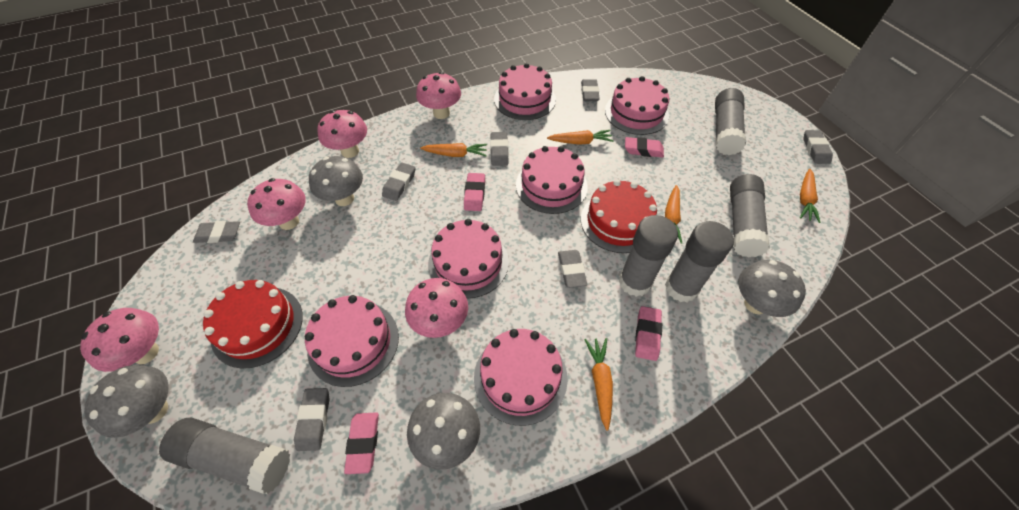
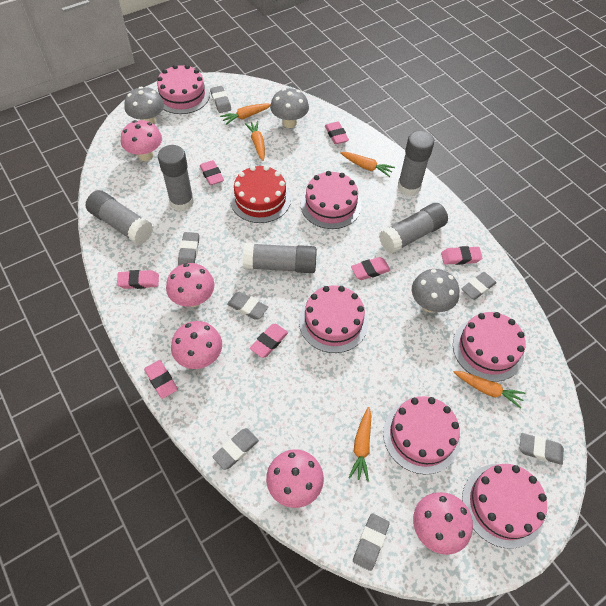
grey mushroom: [84,365,169,438] [309,156,363,206] [407,393,480,470] [738,260,806,317] = 4 -> [124,87,164,125] [270,88,309,128] [412,269,459,312] = 3
pink eraser: [344,412,379,474] [464,173,485,211] [625,137,664,158] [635,306,662,361] = 4 -> [117,270,159,289] [144,360,178,399] [200,160,224,185] [250,324,288,358] [325,122,349,144] [351,257,391,280] [441,246,482,265] = 7
red cake: [203,280,303,369] [581,180,657,253] = 2 -> [230,166,291,223] = 1

